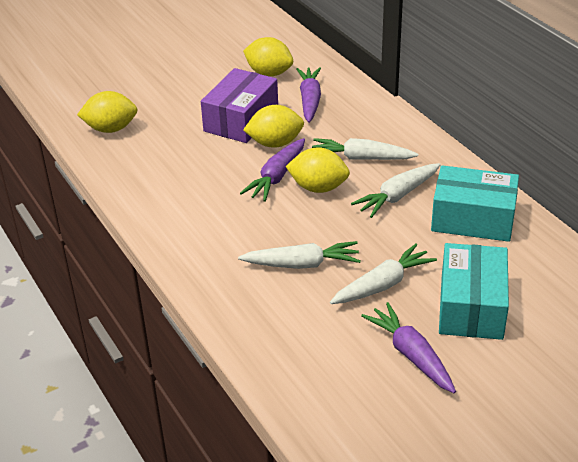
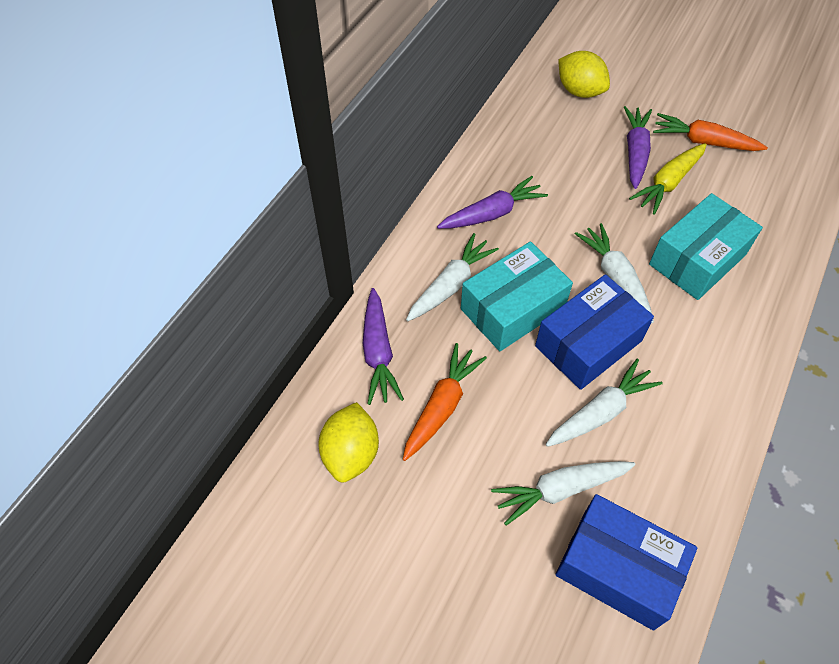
blue box: none = 0 -> [535,274,654,390] [555,494,697,630] = 2
orange carrot: none = 0 -> [403,343,487,461] [653,113,768,151] = 2
purple box: [201,68,278,143] = 1 -> none = 0
yellow carrot: none = 0 -> [629,143,707,215] = 1
yellow lemon: [77,91,138,133] [243,37,293,76] [243,105,304,148] [285,147,350,193] = 4 -> [319,402,379,482] [558,51,610,98] = 2

